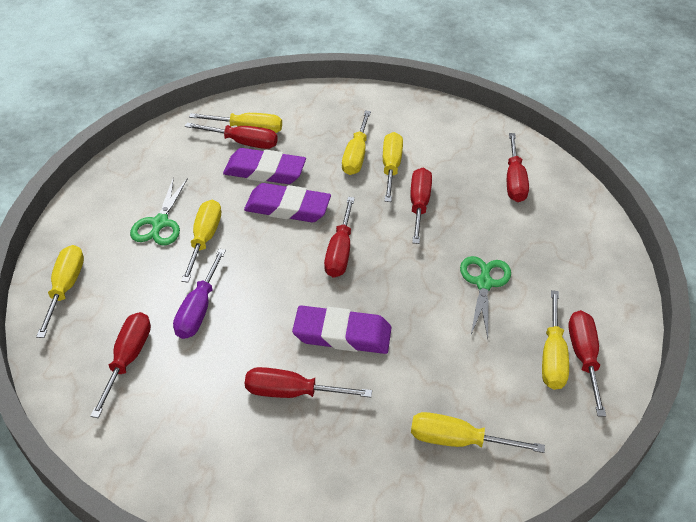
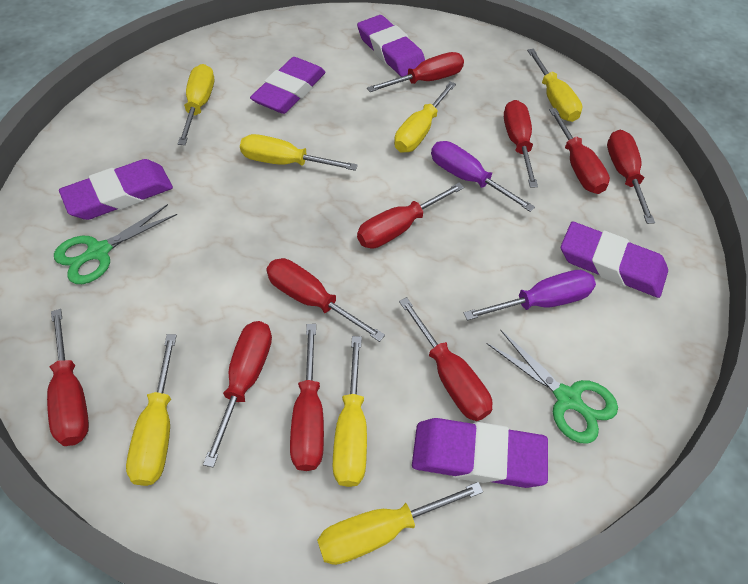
purple eraser: [223,148,306,184] [244,183,331,222] [292,305,391,354] = 3 -> [59,159,173,220] [250,57,326,114] [357,15,425,77] [412,418,548,488] [561,222,668,298] = 5
purple screwdriver: [173,249,226,339] = 1 -> [431,141,535,212] [464,270,596,321] = 2
red screwdriver: [90,312,151,418] [185,123,278,149] [245,367,372,398] [324,197,355,278] [410,168,432,244] [507,133,529,202] [568,310,606,417] = 7 -> [47,309,89,446] [203,321,272,468] [266,258,385,342] [290,324,324,471] [357,183,464,249] [367,52,464,92] [399,297,492,421] [504,100,538,187] [549,108,610,194] [607,130,655,224] = 10

